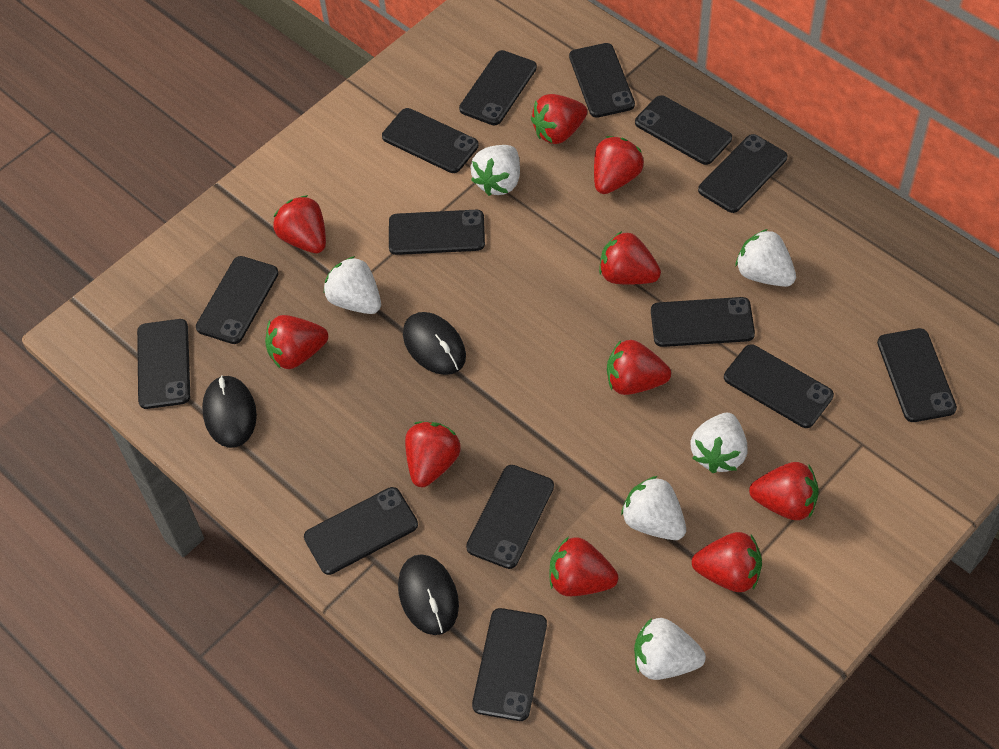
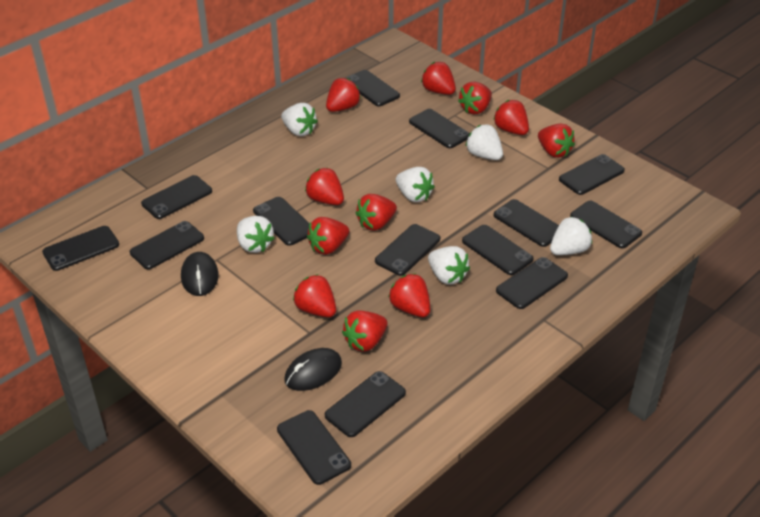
black mouse: [202,375,257,448] [398,554,459,635] [403,312,466,375] = 3 -> [181,252,219,296] [285,348,342,391] = 2
red strawberry: [265,315,328,369] [273,195,326,253] [405,422,461,487] [531,94,587,144] [549,537,618,596] [594,136,644,194] [599,231,661,285] [607,340,671,395] [692,532,762,592] [749,462,819,520] = 10 -> [293,274,336,317] [305,168,344,205] [307,217,349,255] [326,78,361,112] [342,310,388,352] [356,194,397,231] [388,273,431,317] [421,62,456,95] [458,82,492,114] [493,100,529,135] [538,124,575,158] = 11

